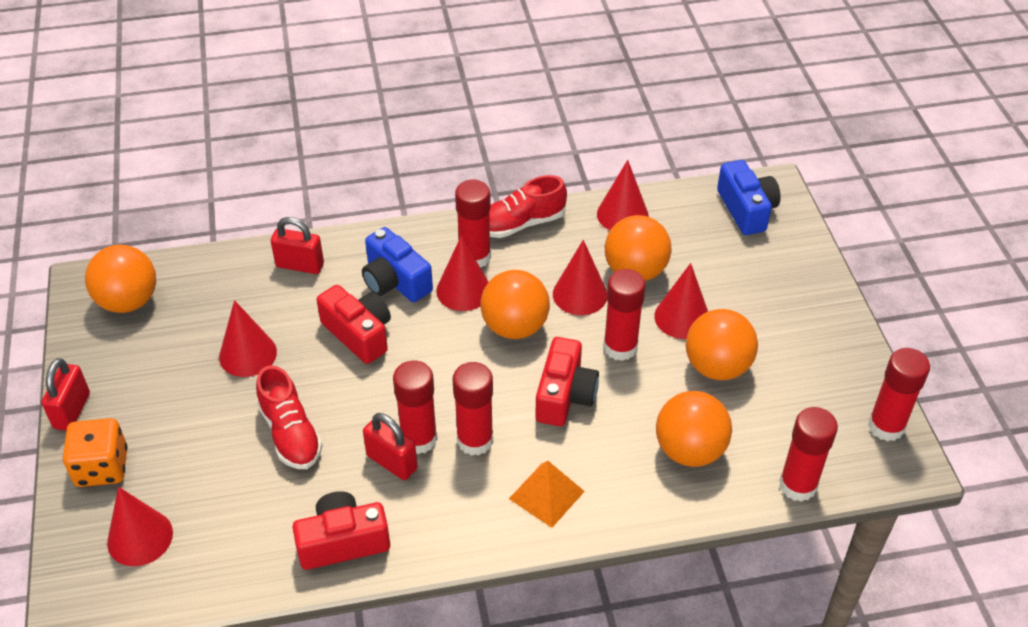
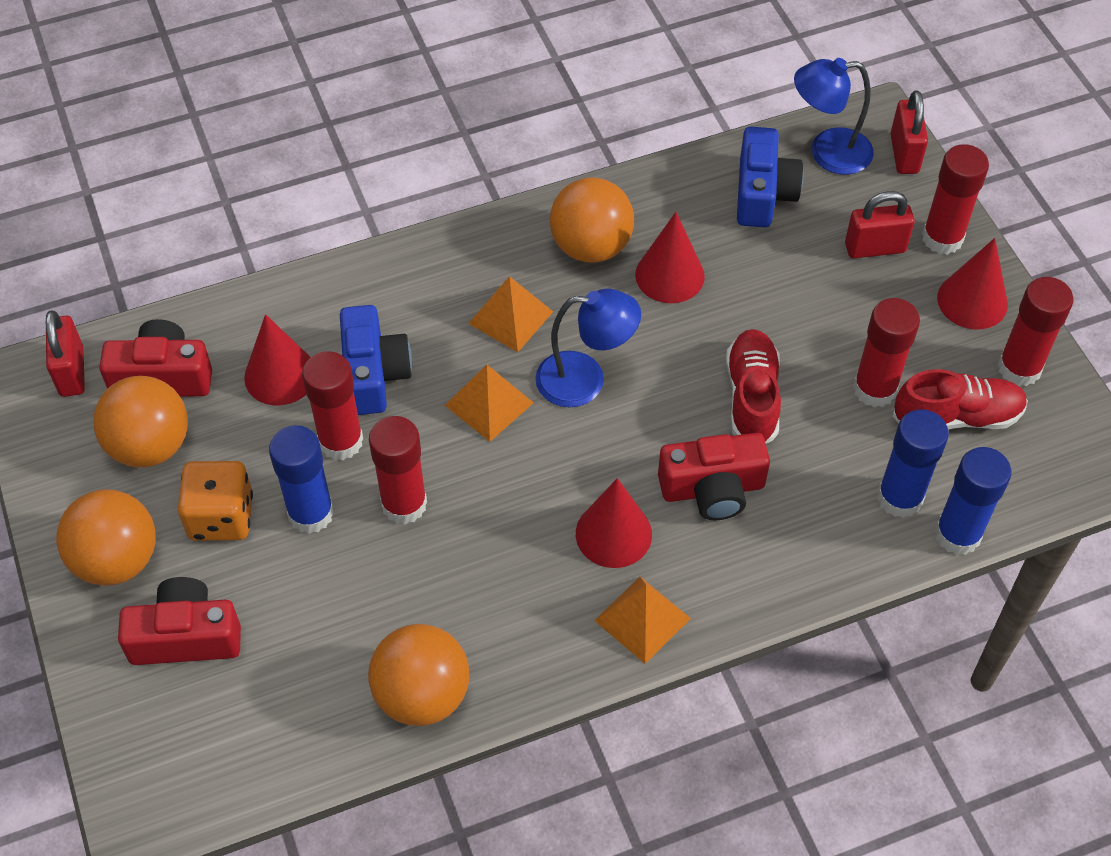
blue glue stick: none = 0 -> [269,425,334,534] [877,409,949,518] [935,447,1011,555] = 3
blue lamp: none = 0 -> [535,289,641,407] [794,58,874,175] = 2
orange ball: [85,245,156,313] [480,270,550,339] [605,215,672,281] [656,391,732,467] [686,309,758,380] = 5 -> [56,489,156,586] [94,376,188,467] [368,624,470,726] [550,177,634,263] = 4
orange pyramid: [509,461,585,528] = 1 -> [445,365,534,442] [468,276,553,352] [594,577,691,664] = 3
red cone: [107,487,173,566] [219,300,277,377] [436,236,488,311] [553,240,607,315] [597,160,649,230] [654,263,708,339] = 6 -> [244,314,311,405] [576,478,652,568] [635,212,705,303] [937,238,1008,329] = 4
red glue stick: [393,361,437,454] [453,362,493,456] [455,180,491,268] [603,269,646,361] [779,407,838,502] [868,348,930,441] = 6 -> [302,351,363,460] [369,416,427,524] [853,298,920,408] [922,144,989,255] [998,277,1074,386] = 5

